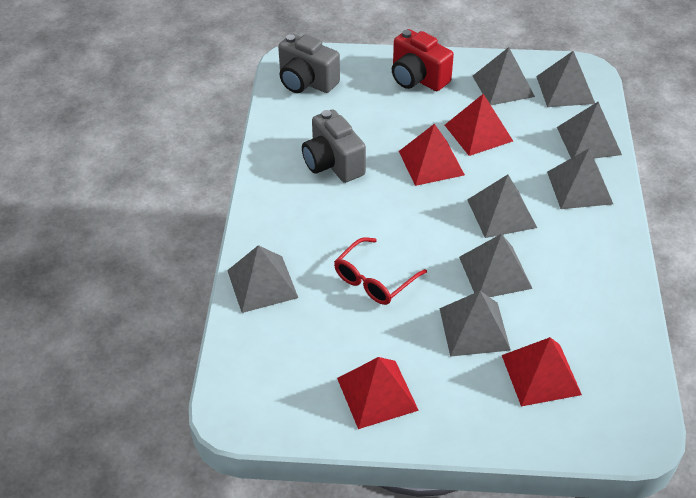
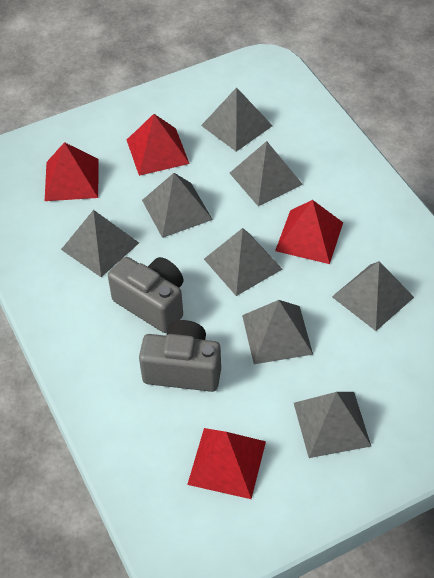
red camera: [392,29,454,91] = 1 -> none = 0
red glasses: [334,237,427,305] = 1 -> none = 0

